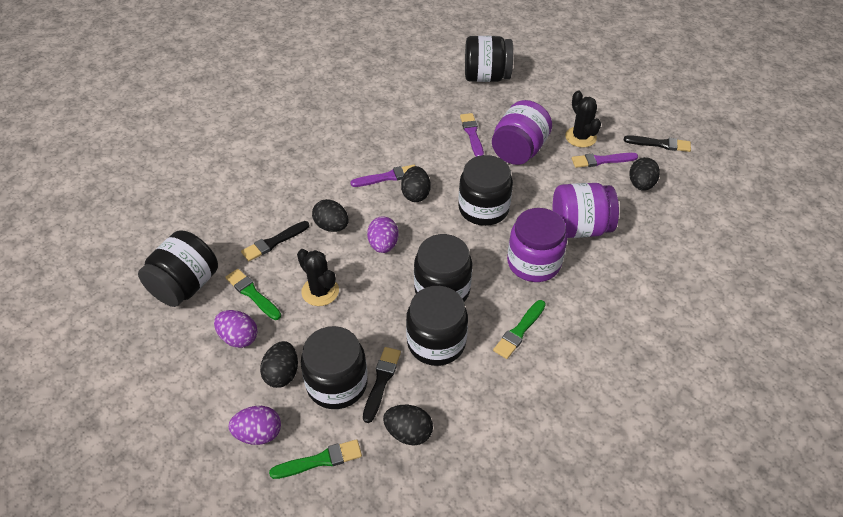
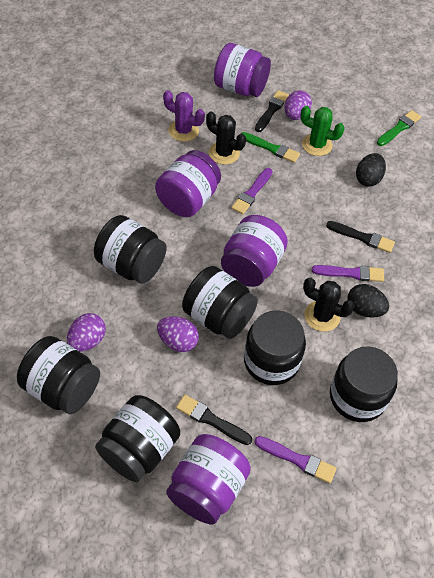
black egg: [260,341,298,388] [312,199,349,232] [383,405,433,446] [401,166,430,202] [629,157,660,191] = 5 -> [347,284,389,318] [356,153,386,187] = 2
green brush: [225,269,281,320] [269,439,362,479] [493,300,546,359] = 3 -> [242,132,300,163] [377,110,421,146] = 2
green cactus: none = 0 -> [300,106,345,156] = 1
purple cactus: none = 0 -> [163,90,205,142] = 1
purple jar: [492,100,552,165] [507,208,567,282] [553,183,619,238] = 3 -> [155,150,221,217] [166,434,251,525] [214,43,271,97] [221,215,288,287] = 4

